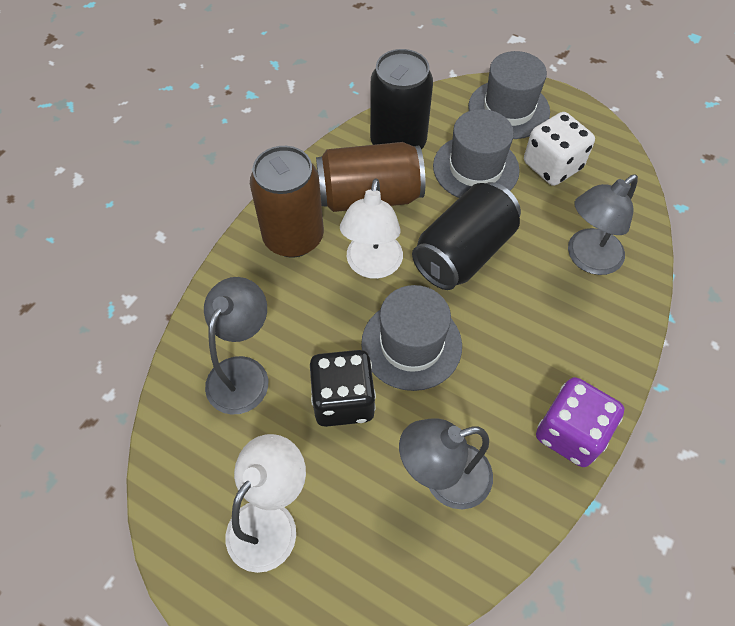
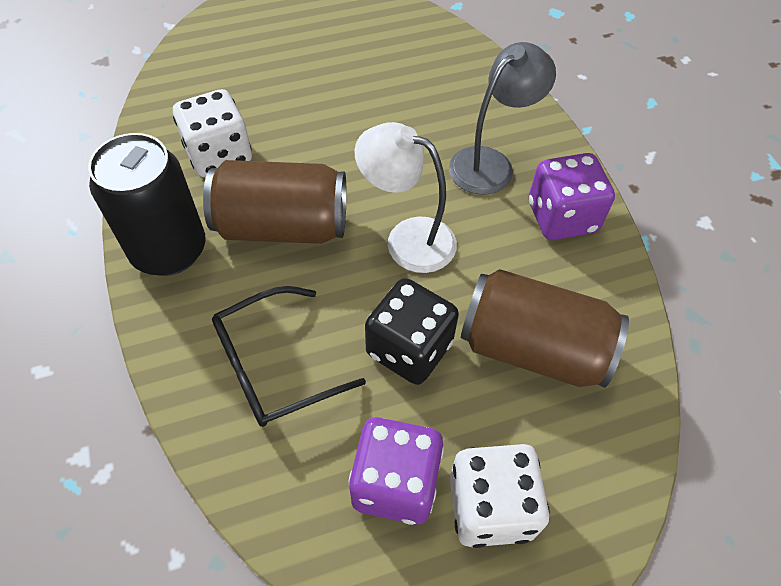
black can: [370,49,433,149] [412,182,521,290] = 2 -> [88,133,205,276] = 1
black glasses: none = 0 -> [212,286,366,427] = 1
grey hat: [361,285,462,391] [433,109,520,198] [468,51,550,139] = 3 -> none = 0
grey lamp: [204,277,268,415] [399,418,493,509] [568,175,638,275] = 3 -> [449,42,556,195] = 1
purple dice: [536,377,625,467] = 1 -> [349,417,444,525] [529,153,615,240] = 2
white dice: [524,112,595,186] = 1 -> [173,89,252,177] [450,444,550,548] = 2
white lamp: [226,434,306,573] [340,178,403,279] = 2 -> [354,122,457,273] = 1

